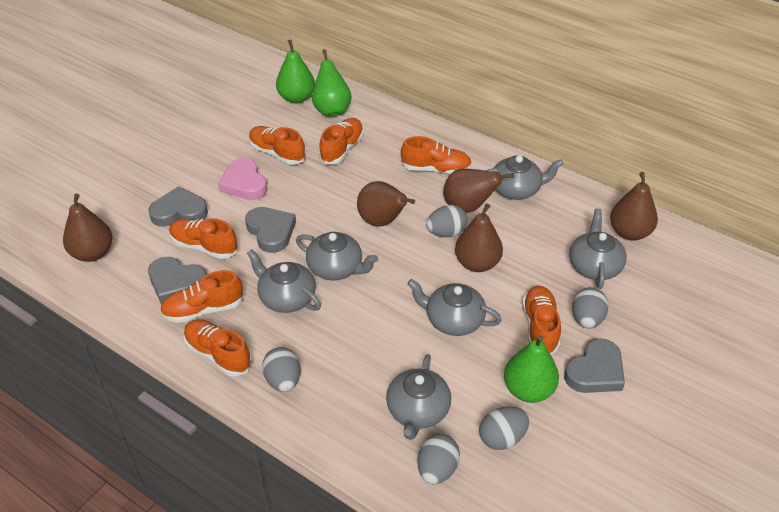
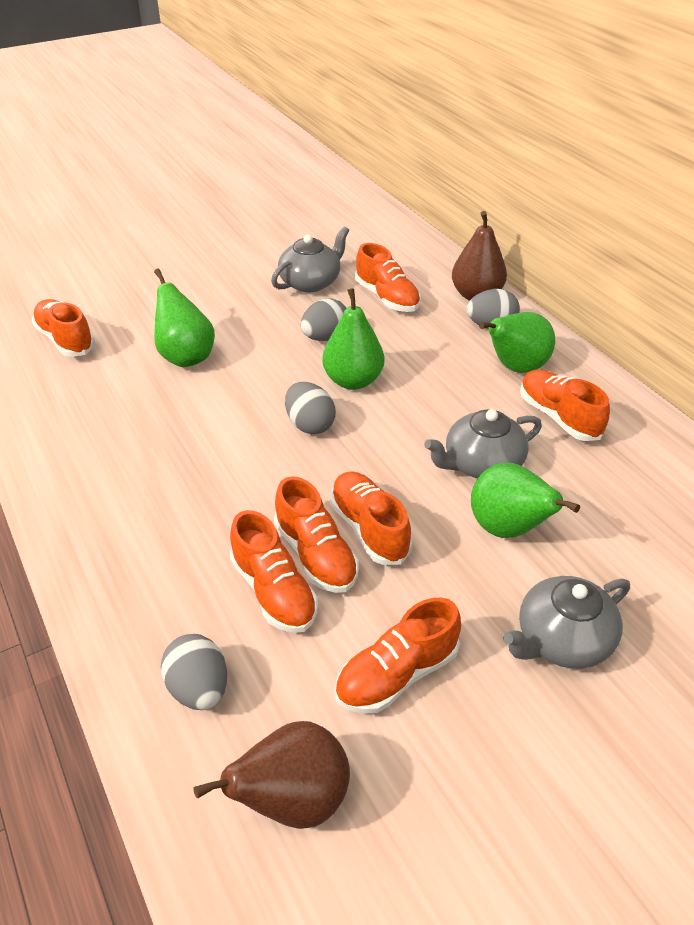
brown pear: [63,194,112,262] [357,181,415,227] [443,169,514,213] [455,204,503,272] [610,172,658,241] = 5 -> [193,721,350,829] [452,211,507,301] = 2
green pear: [276,40,315,104] [312,49,352,117] [504,335,559,403] = 3 -> [154,269,215,367] [322,288,384,390] [471,463,580,538] [479,312,555,373] = 4
grey egg: [262,347,301,392] [418,434,460,484] [426,205,468,237] [479,406,529,450] [572,287,609,328] = 5 -> [161,634,227,710] [285,382,336,434] [301,299,346,341] [467,289,520,329] = 4
grey heart: [148,186,208,227] [148,257,206,304] [245,207,296,253] [564,338,625,393] = 4 -> none = 0
grey teapot: [247,249,321,313] [296,232,378,280] [386,354,451,440] [407,279,501,336] [485,155,563,200] [569,208,627,289] = 6 -> [271,226,349,292] [424,409,542,478] [503,576,630,669] = 3
pink heart: [218,158,267,200] = 1 -> none = 0

